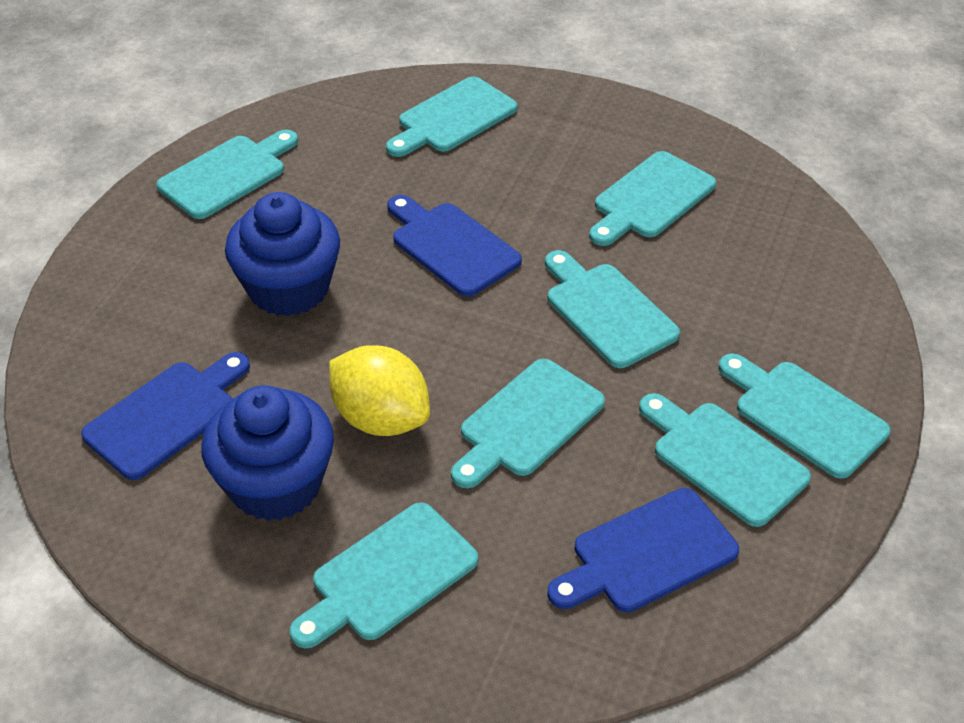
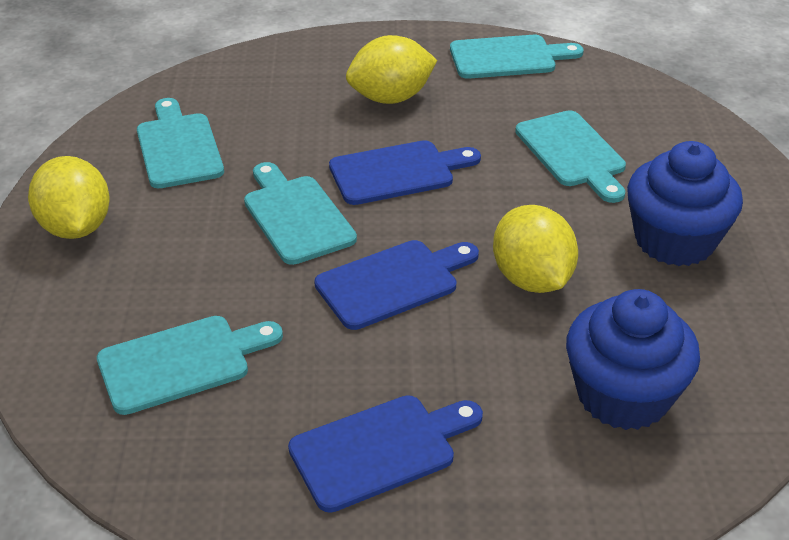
turquoise cutting board: [157,130,298,219] [290,502,478,648] [386,76,517,157] [451,359,605,488] [545,250,680,368] [589,151,716,246] [639,393,811,527] [718,353,890,479] = 8 -> [97,316,283,415] [137,98,224,188] [244,162,357,265] [450,35,584,79] [515,110,626,203] = 5
yellow lemon: [329,345,430,436] = 1 -> [28,156,110,239] [346,35,437,104] [493,205,578,293] = 3

